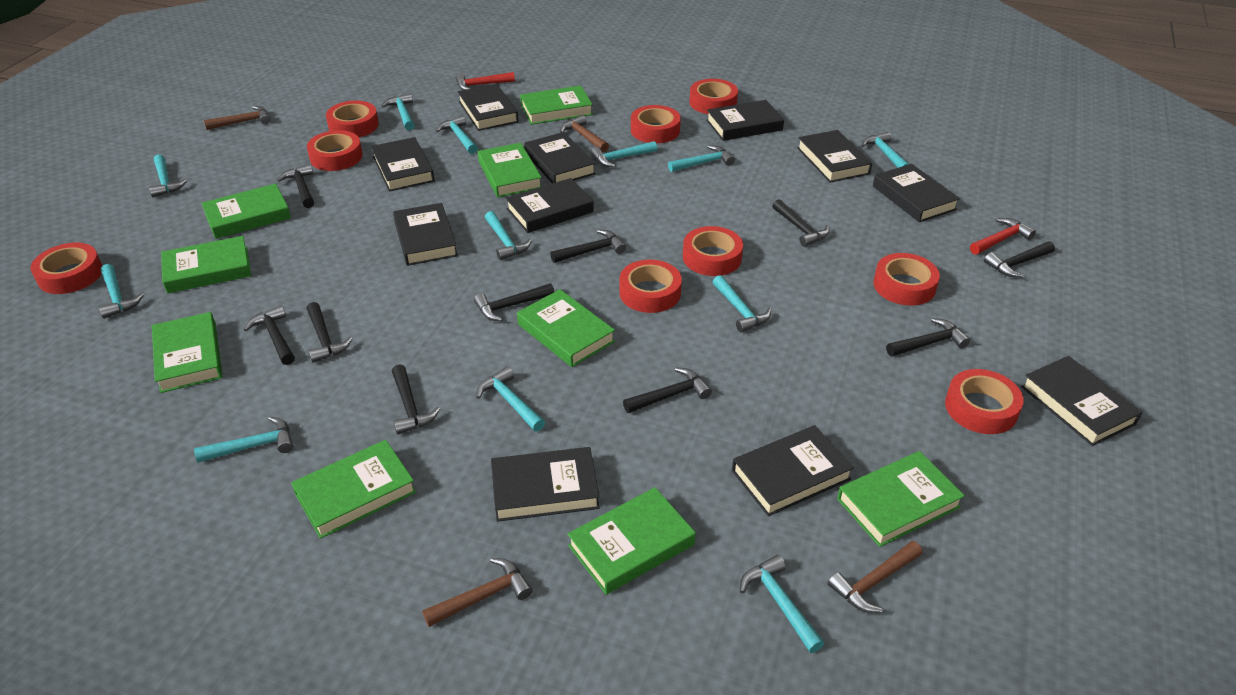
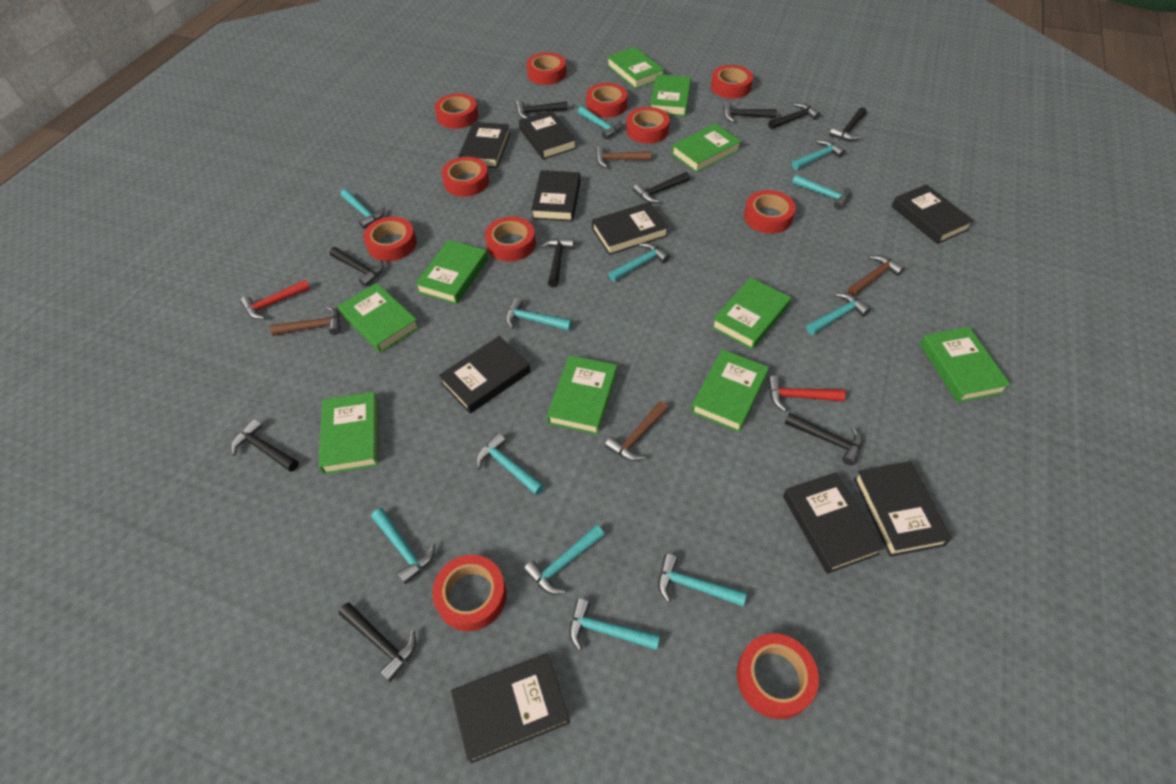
black book: [371,137,435,192] [393,203,458,266] [458,84,518,131] [491,447,600,522] [506,178,594,233] [524,132,596,183] [706,100,784,141] [732,425,854,516] [797,130,872,183] [873,164,960,222] [1021,356,1142,446] = 11 -> [438,336,531,414] [451,653,570,763] [459,122,510,168] [519,110,577,159] [531,170,580,221] [592,202,669,255] [783,472,884,574] [854,461,952,557] [892,184,974,244] = 9
green book: [152,312,222,393] [161,236,251,294] [201,184,291,239] [291,440,416,539] [478,143,542,197] [517,289,615,367] [520,85,593,125] [568,487,696,595] [837,451,965,547] = 9 -> [319,392,378,474] [338,283,419,353] [415,240,488,304] [547,355,617,435] [607,47,664,89] [650,74,691,116] [671,124,742,173] [691,349,769,432] [711,277,791,350] [920,327,1011,403] = 10
red tape: [31,243,102,294] [307,130,363,171] [326,101,379,137] [619,260,682,313] [631,105,681,143] [683,226,743,276] [690,79,738,114] [873,253,940,306] [945,369,1024,434] = 9 -> [363,217,417,261] [432,555,506,631] [435,93,478,129] [441,157,489,197] [485,217,536,262] [526,52,566,85] [586,83,628,118] [626,107,670,144] [711,65,753,99] [737,633,819,719] [744,190,796,234] = 11

